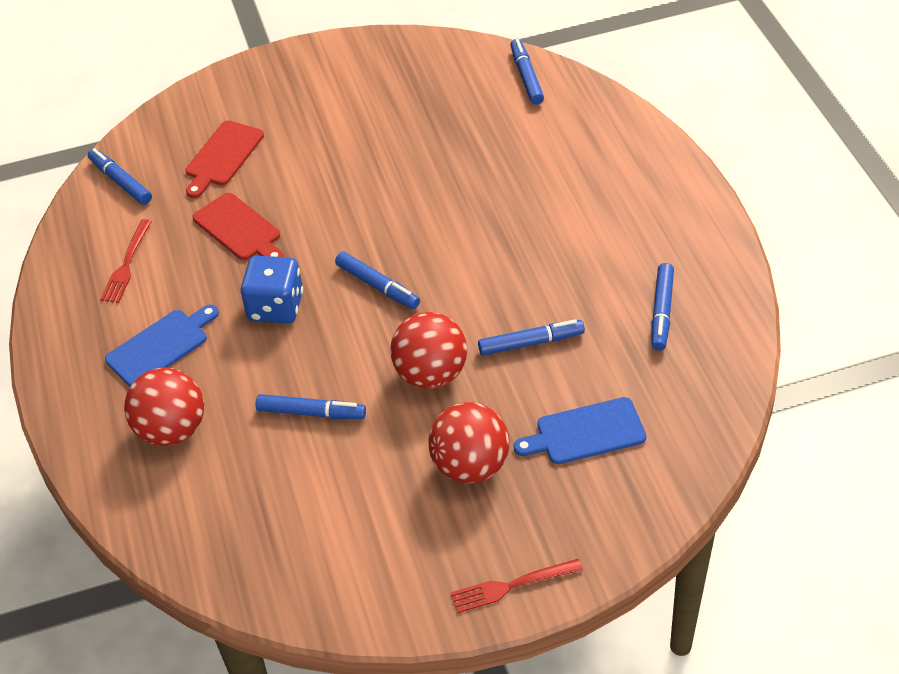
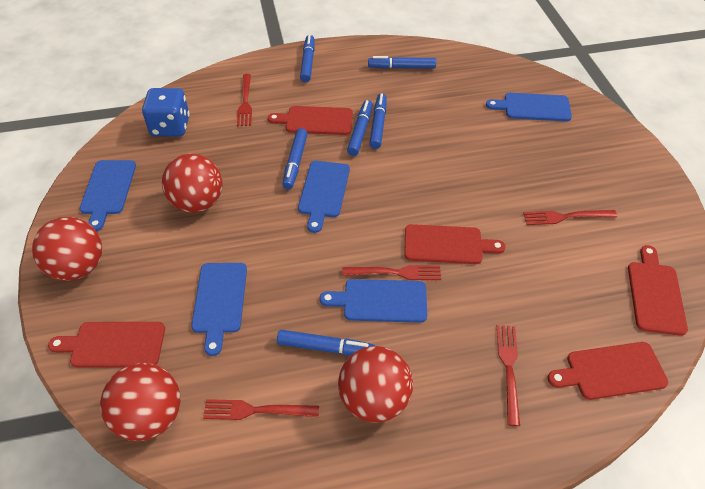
blue cutting board: [105,305,219,387] [514,397,646,464] = 2 -> [80,160,136,231] [191,263,247,356] [298,161,350,233] [320,279,427,323] [486,93,572,122] = 5
red ball: [124,367,204,446] [390,312,467,389] [428,402,510,483] = 3 -> [32,217,102,281] [100,363,180,441] [162,154,223,213] [338,346,413,423] = 4
red cutting board: [185,121,264,198] [193,193,284,260] = 2 -> [48,322,165,368] [268,106,353,135] [404,224,506,264] [548,342,668,400] [628,245,688,336] = 5
red fork: [100,219,152,303] [450,559,583,613] = 2 -> [203,399,319,420] [237,74,252,126] [342,265,441,280] [497,325,520,426] [523,210,617,225] = 5

